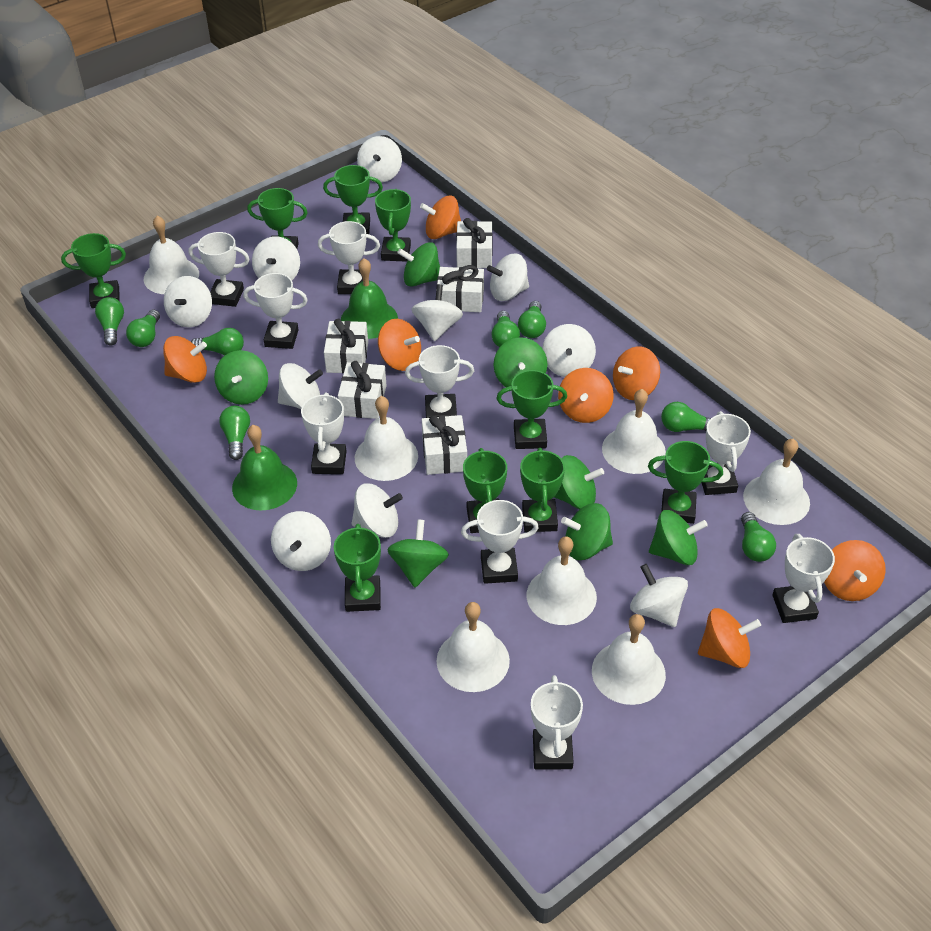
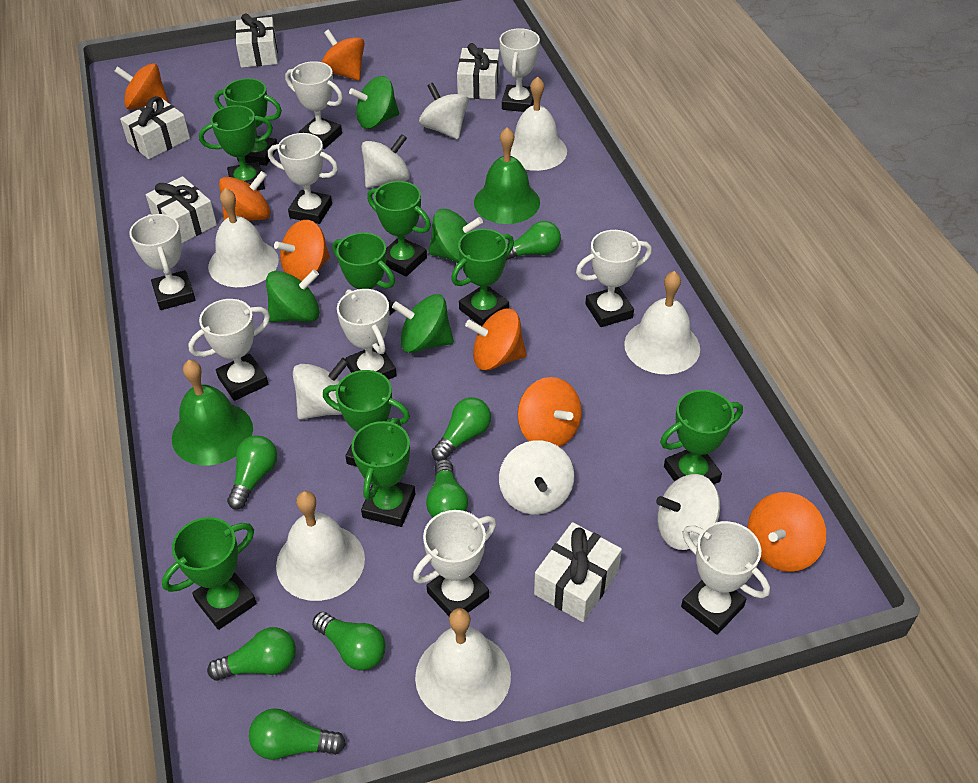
green light bulb: [95,297,124,346] [126,309,160,347] [191,328,244,356] [219,406,250,460] [491,311,520,347] [518,301,546,338] [661,402,710,432] [741,512,776,562] = 8 -> [207,627,296,681] [227,435,277,510] [249,708,346,760] [312,612,386,671] [426,459,468,517] [432,397,491,461] [506,221,561,260] = 7
green spinning top: [214,350,268,405] [387,519,449,588] [397,242,440,287] [494,337,547,387] [554,455,604,509] [561,503,613,560] [649,510,708,565] = 7 -> [266,269,320,322] [349,76,399,129] [392,294,454,353] [429,209,483,263] = 4
white bell: [143,215,199,294] [355,396,418,481] [436,602,510,692] [527,536,597,625] [592,614,666,705] [602,389,666,474] [743,439,810,525] = 7 -> [208,188,279,287] [276,491,365,601] [415,608,511,722] [510,76,567,171] [624,271,700,374] = 5
white spinning top: [164,276,212,327] [252,236,300,280] [271,511,331,571] [278,363,323,409] [351,484,403,538] [357,136,402,182] [412,284,463,341] [487,253,529,301] [542,324,596,377] [630,564,688,627] = 10 -> [293,358,349,419] [361,134,410,188] [419,83,469,139] [499,440,574,515] [656,474,720,550] = 5

